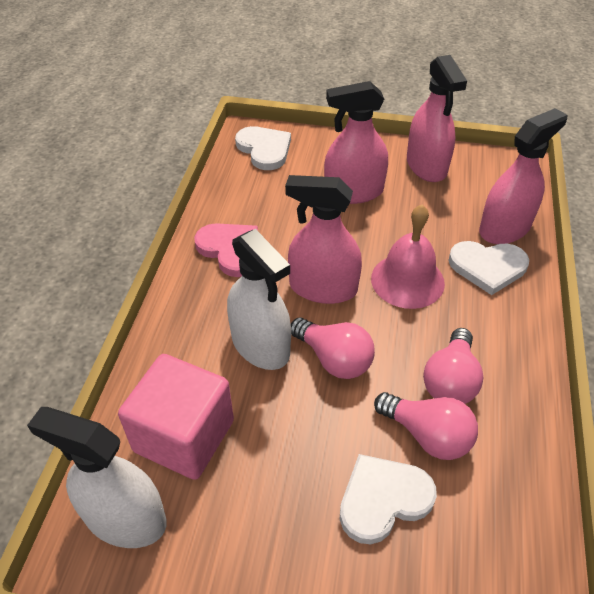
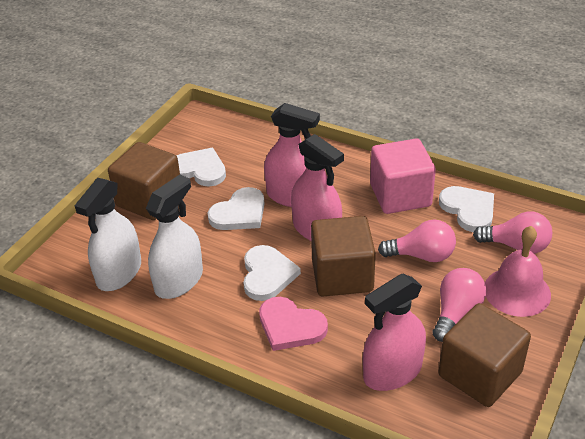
brown cube: none = 0 -> [108,142,180,220] [311,216,376,296] [439,303,531,407] = 3
pink spray bottle: [285,175,362,304] [324,81,388,204] [407,55,467,182] [479,108,567,244] = 4 -> [264,103,320,207] [291,134,344,241] [363,274,426,391] = 3
white heart: [235,126,291,170] [340,454,437,544] [448,241,529,295] = 3 -> [176,148,226,187] [208,187,265,230] [243,245,301,301] [439,186,494,232] = 4

